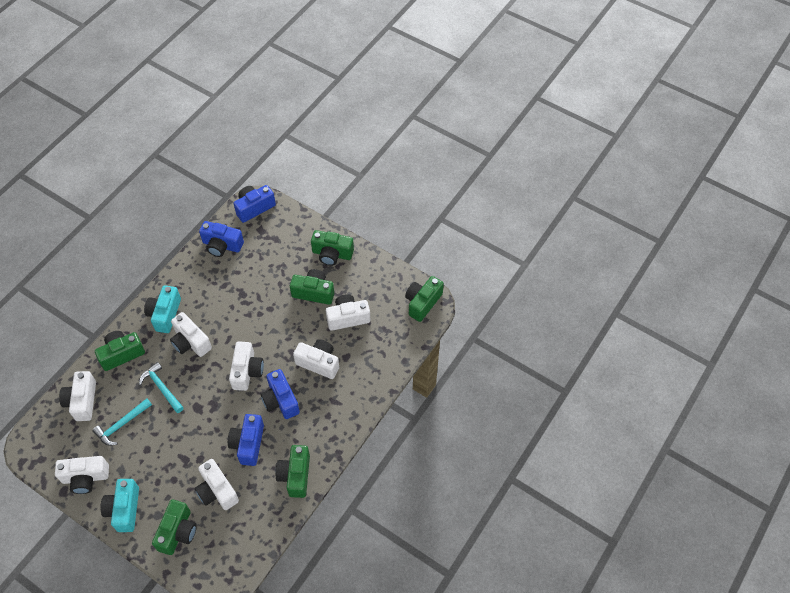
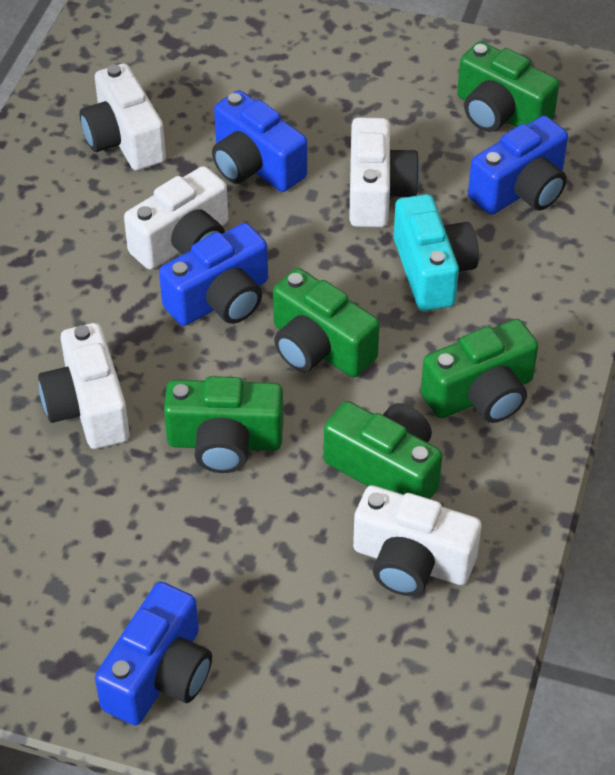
green camera: [95,331,145,371] [152,500,197,555] [276,445,310,498] [290,269,334,305] [311,230,354,266] [405,276,444,322] = 6 -> [164,376,283,473] [273,268,380,377] [324,401,443,499] [421,319,538,423] [457,41,559,132] = 5
turquoise camera: [101,479,139,532] [144,286,181,333] = 2 -> [394,194,479,311] = 1
turquoise hammer: [93,398,152,446] [139,362,184,413] = 2 -> none = 0
white camera: [55,456,109,494] [59,371,96,421] [170,312,212,357] [195,459,239,510] [229,341,264,391] [293,339,339,379] [326,294,370,331] = 7 -> [38,323,129,449] [80,63,166,170] [124,166,228,270] [349,117,420,227] [353,485,481,596] = 5

